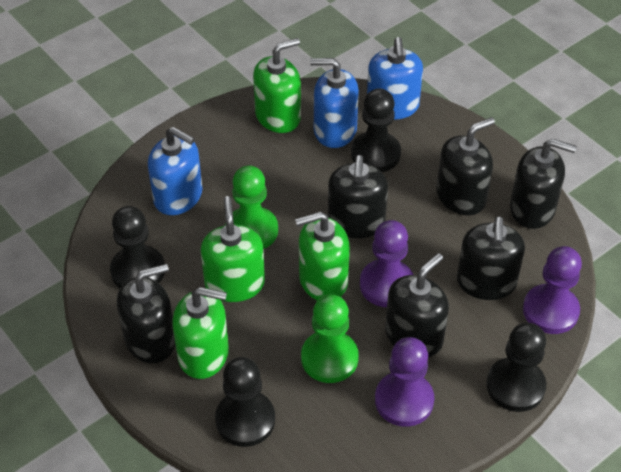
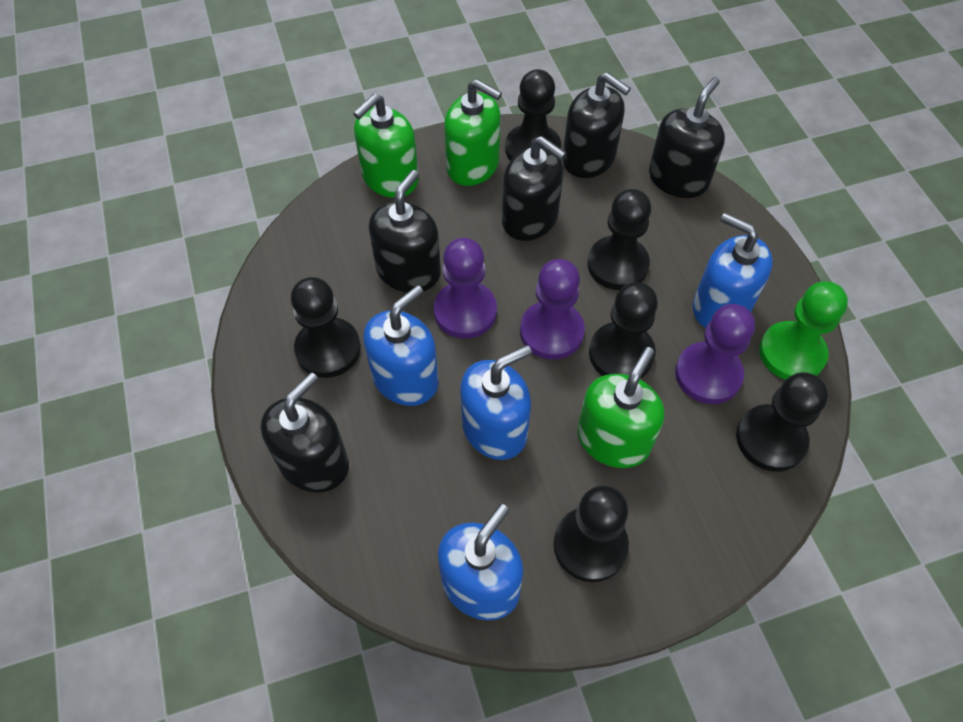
black pawn: [110,206,165,288] [215,357,275,447] [351,88,401,172] [486,323,546,412] = 4 -> [291,277,361,378] [505,69,561,161] [553,485,629,582] [587,189,651,290] [589,282,658,378] [736,372,828,472] = 6
black soap dispenser: [117,264,175,363] [328,155,388,238] [385,253,449,357] [436,117,495,215] [457,216,525,300] [510,139,577,229] = 6 -> [261,372,349,493] [369,170,441,292] [502,136,566,241] [563,72,631,178] [649,77,725,198] = 5
blue soap dispenser: [148,127,202,215] [310,58,359,148] [367,37,423,120] = 3 -> [363,285,439,406] [438,504,523,620] [460,345,532,460] [693,213,773,328] = 4
green pawn: [225,165,278,249] [301,294,359,383] = 2 -> [759,281,848,380] = 1
green soap dispenser: [172,287,229,379] [201,196,265,302] [253,38,301,133] [295,212,350,300] = 4 -> [353,94,419,198] [444,79,502,186] [577,347,664,468] = 3

